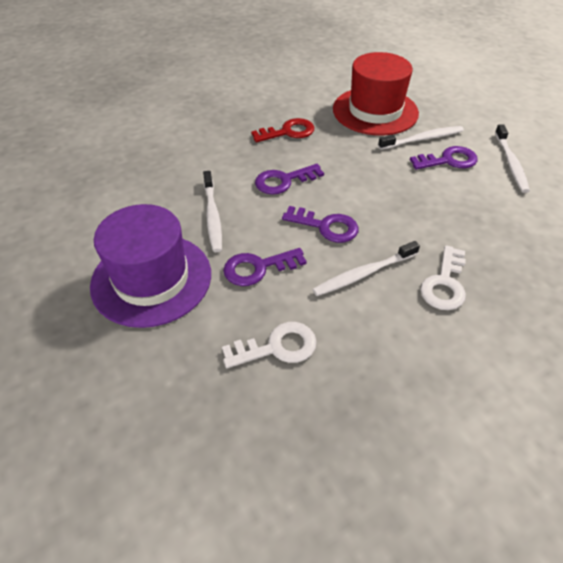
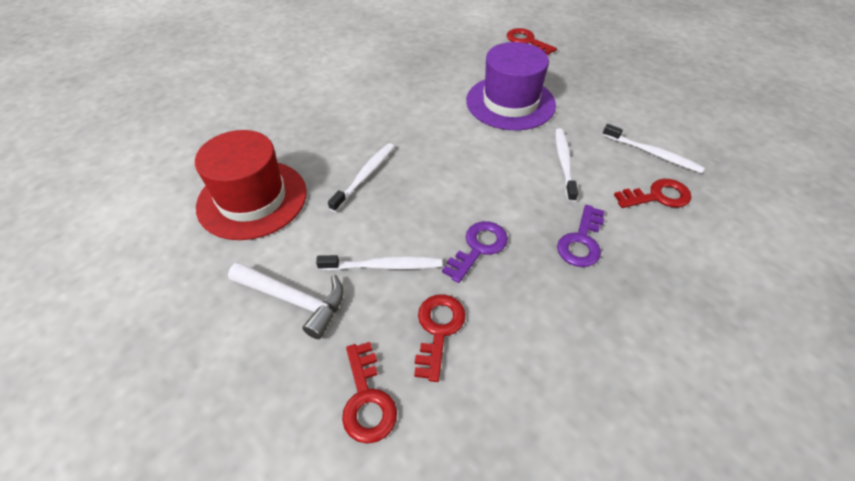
purple key: [223,248,307,286] [255,164,324,195] [282,206,359,243] [410,146,478,170] = 4 -> [442,221,508,283] [557,205,604,267] = 2
red key: [251,118,314,143] = 1 -> [342,342,397,444] [414,294,466,382] [507,28,557,55] [614,179,691,208] = 4
white hammer: none = 0 -> [228,262,344,339] = 1
white key: [222,322,317,368] [420,245,466,310] = 2 -> none = 0

